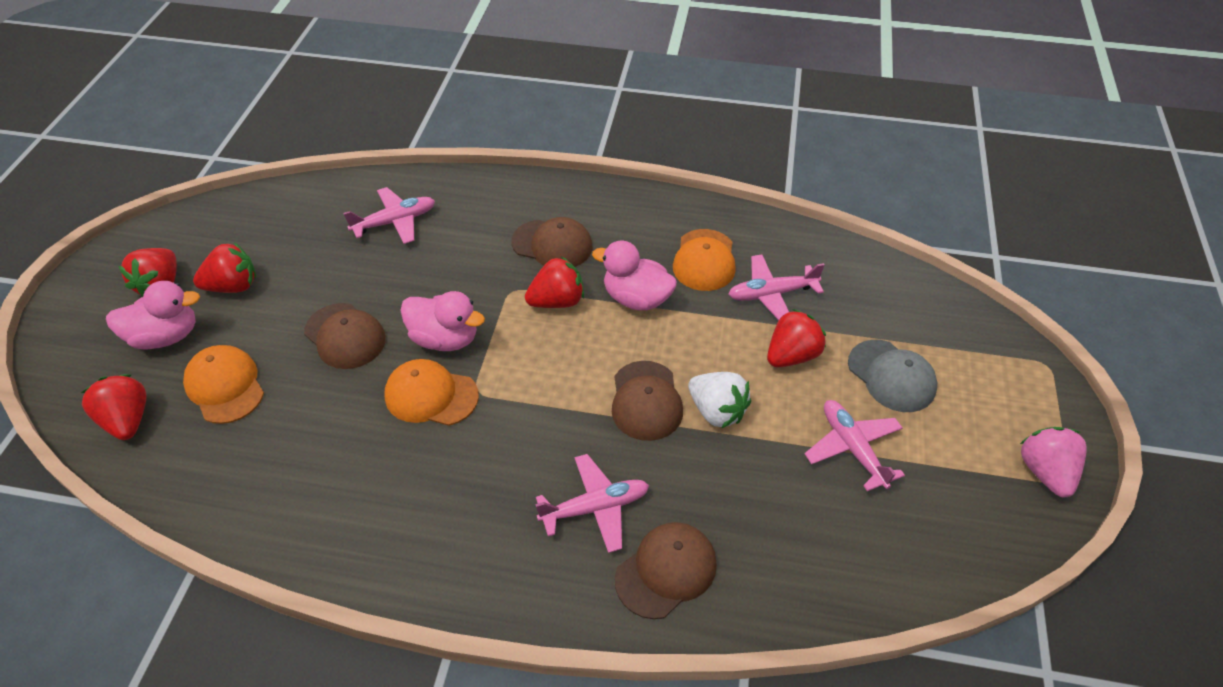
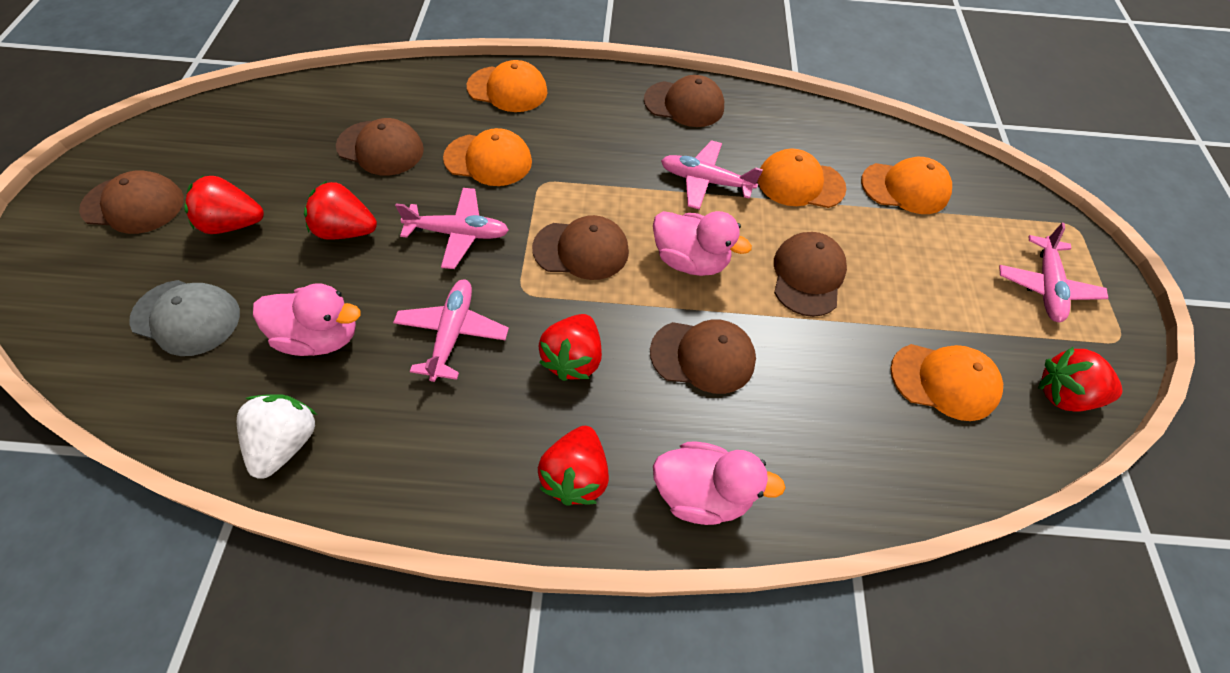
brown cap: [304,303,386,369] [511,217,592,267] [612,361,683,441] [615,522,717,619] = 4 -> [79,170,184,234] [336,118,424,176] [532,215,629,280] [644,75,724,127] [650,319,756,394] [774,232,847,317] = 6
orange cap: [183,345,264,424] [384,359,479,426] [673,229,736,291] = 3 -> [443,128,532,186] [467,60,547,112] [758,148,846,208] [861,157,952,214] [890,344,1003,421] = 5
pink strawberry: [1020,427,1086,498] = 1 -> none = 0

